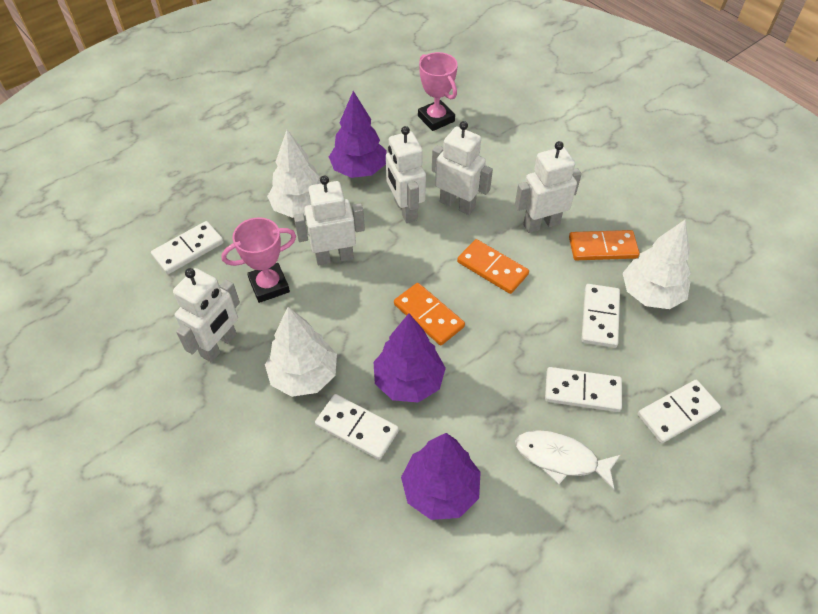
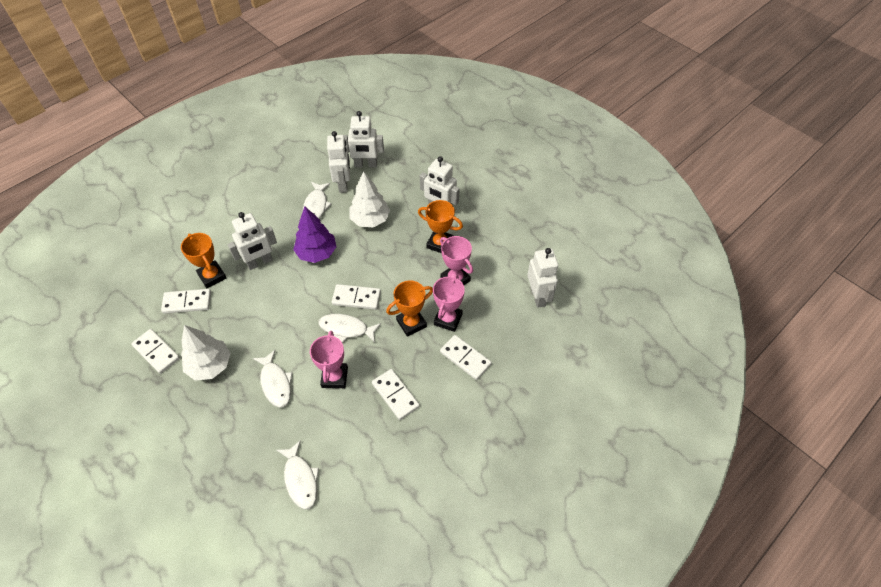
orange domino: [394,283,465,345] [457,239,529,294] [569,230,640,260] = 3 -> none = 0
orange trophy: none = 0 -> [181,233,227,288] [386,280,433,337] [418,200,463,253] = 3
pink trophy: [221,217,296,303] [418,52,458,131] = 2 -> [310,331,348,388] [433,274,465,332] [440,236,473,285] = 3
purple tree: [329,91,387,178] [374,313,446,403] [401,433,481,520] = 3 -> [293,207,336,263] = 1
white fish: [515,430,620,490] = 1 -> [253,350,293,408] [276,440,319,510] [303,182,332,219] [318,314,381,343] = 4
white tree: [265,307,337,397] [267,130,321,218] [623,220,691,309] = 3 -> [181,325,230,381] [349,172,390,228] = 2

